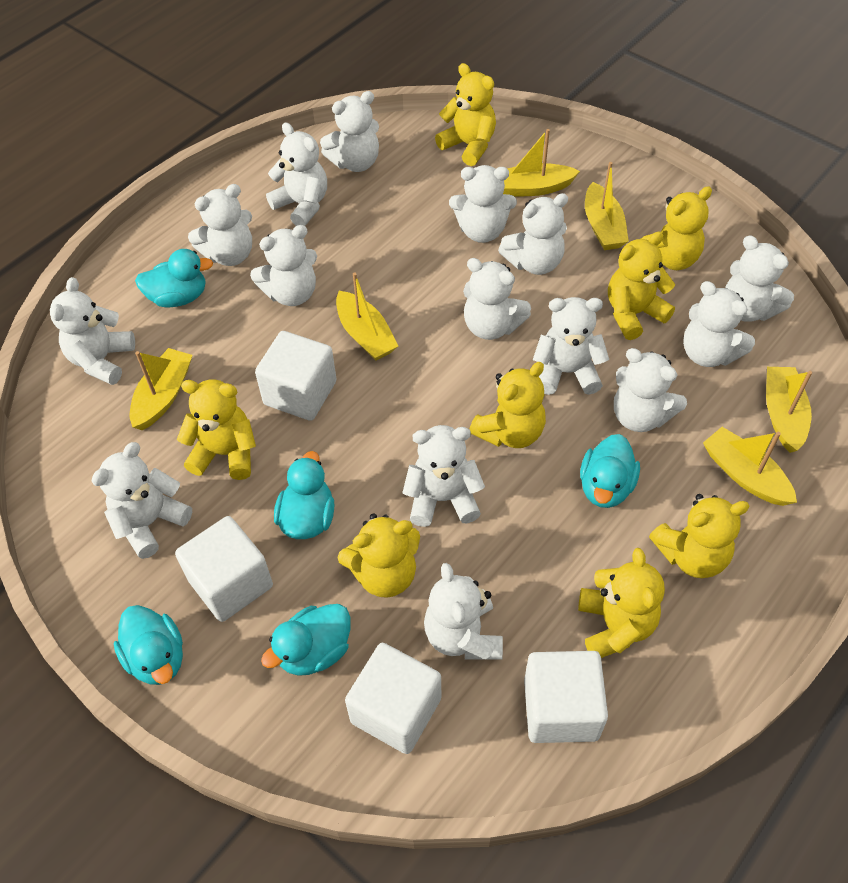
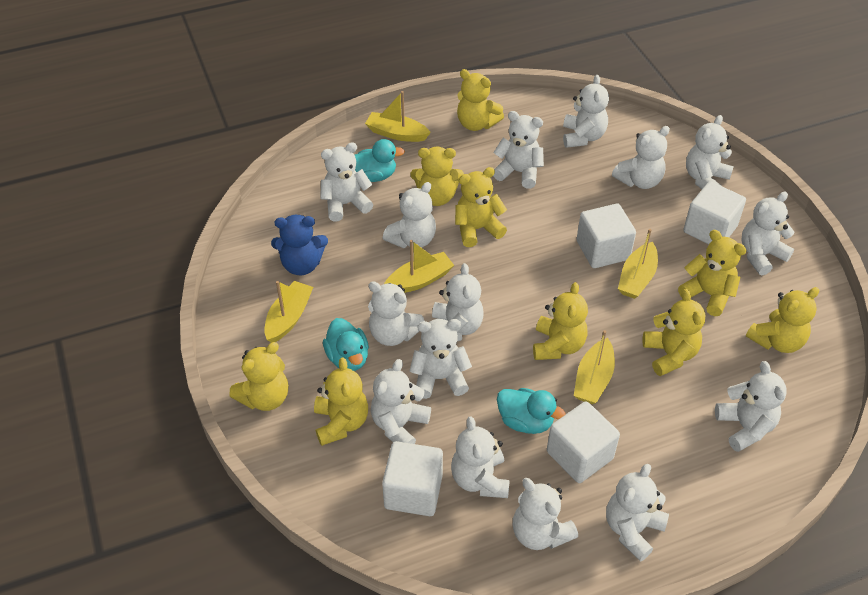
blue teddy bear: none = 0 -> [271,215,328,275] = 1
turquoise duck: [114,605,183,685] [135,249,213,308] [261,604,350,676] [274,451,334,539] [580,434,640,508] = 5 -> [323,318,369,371] [355,139,405,182] [497,388,566,434] = 3
yellow boat: [130,348,193,430] [336,273,398,360] [503,129,580,196] [585,162,629,250] [703,427,797,506] [766,367,812,453] = 6 -> [264,281,313,343] [365,91,431,142] [384,240,454,293] [574,330,615,404] [618,229,658,299] = 5
yellow teddy bear: [177,379,256,480] [338,513,420,598] [435,63,496,166] [469,362,546,448] [578,548,665,658] [608,232,675,340] [640,186,712,270] [649,494,749,578] = 8 -> [229,342,288,411] [314,357,368,446] [410,147,464,206] [455,167,507,247] [457,69,504,131] [533,282,588,360] [643,289,705,376] [678,230,747,316] [746,287,819,353] = 9

